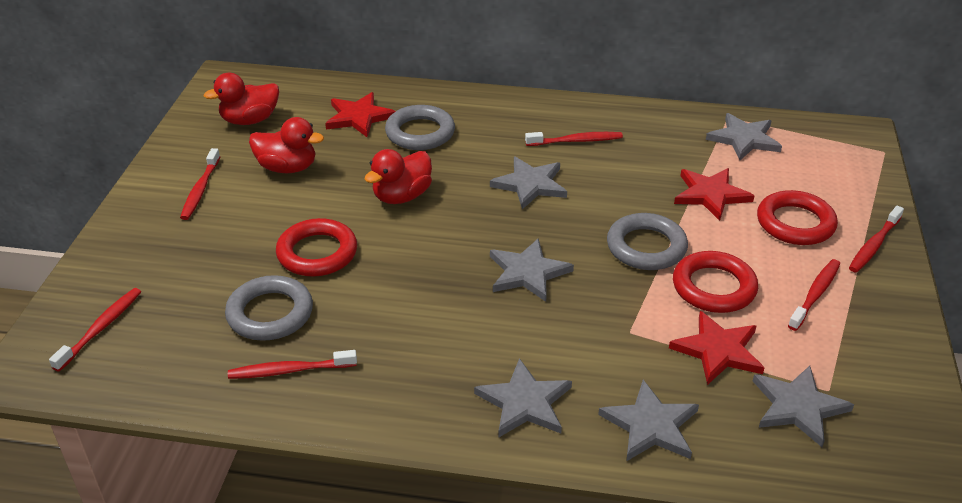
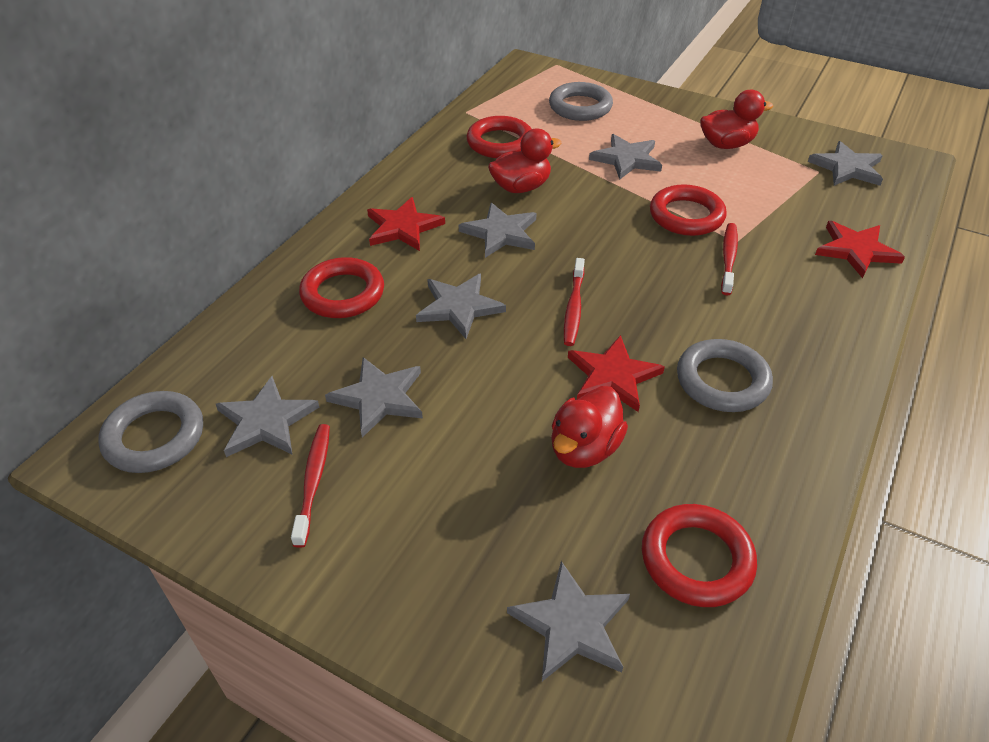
grey star: [474,358,572,438] [490,157,567,209] [490,238,574,302] [598,380,699,461] [706,113,782,160] [753,366,854,447] = 6 -> [216,376,319,457] [325,357,423,437] [416,274,506,339] [459,203,537,258] [507,561,630,681] [589,134,662,180] [808,141,883,186] = 7
red ring: [276,218,357,277] [673,251,758,313] [757,190,838,245] = 3 -> [299,257,384,318] [466,116,532,158] [642,504,757,607] [650,184,727,236] = 4
red toothbrush: [49,288,141,372] [180,148,220,220] [228,350,357,379] [525,132,623,146] [788,259,840,331] [849,206,904,273] = 6 -> [291,424,330,548] [564,258,585,346] [721,223,738,295] = 3

